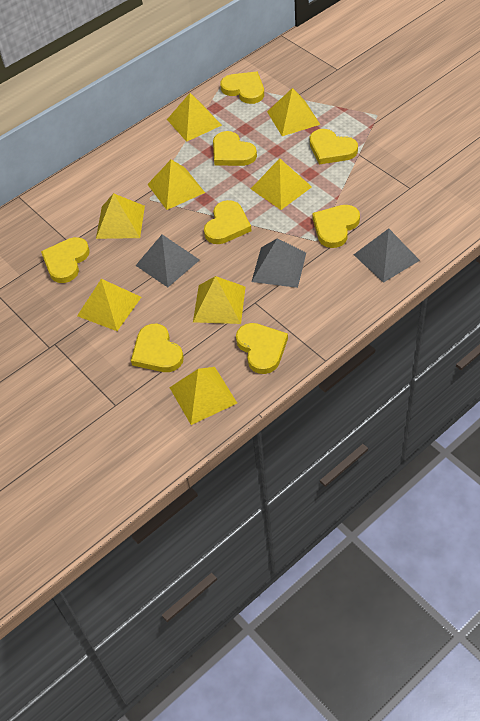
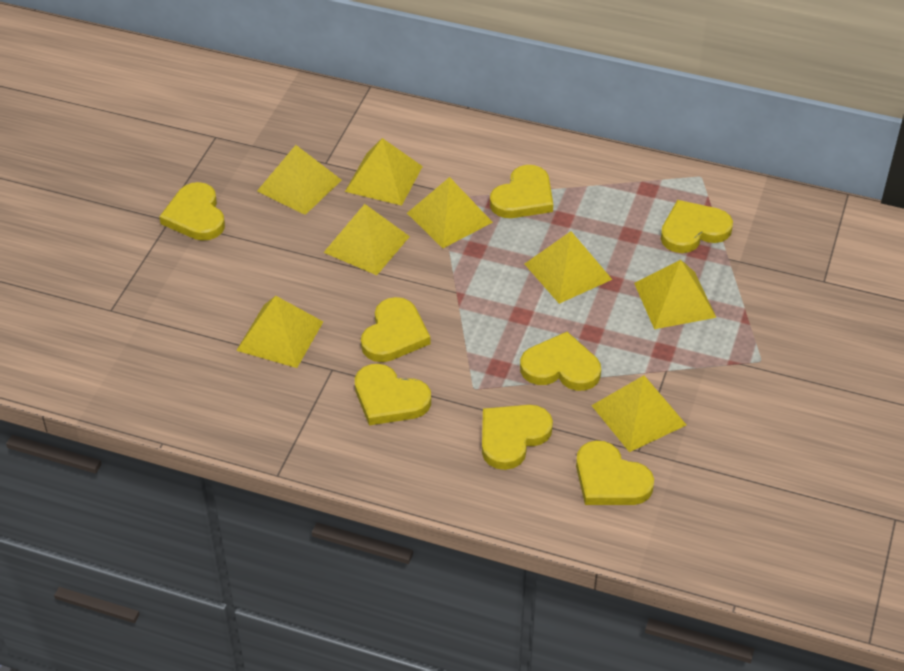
grey pyramid: [135,234,200,287] [251,238,306,288] [354,228,420,283] = 3 -> none = 0

